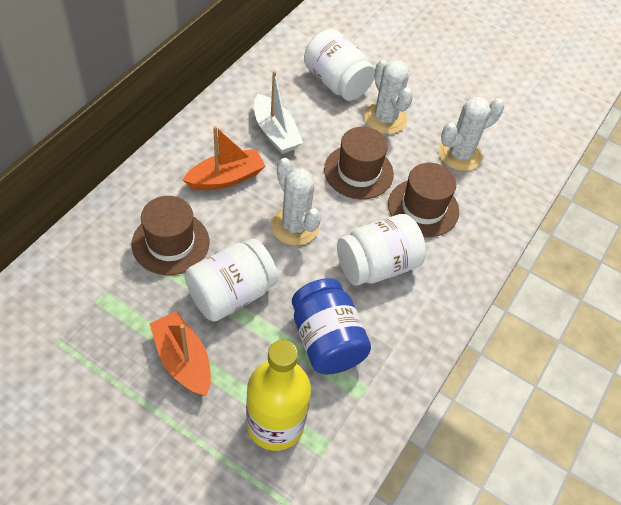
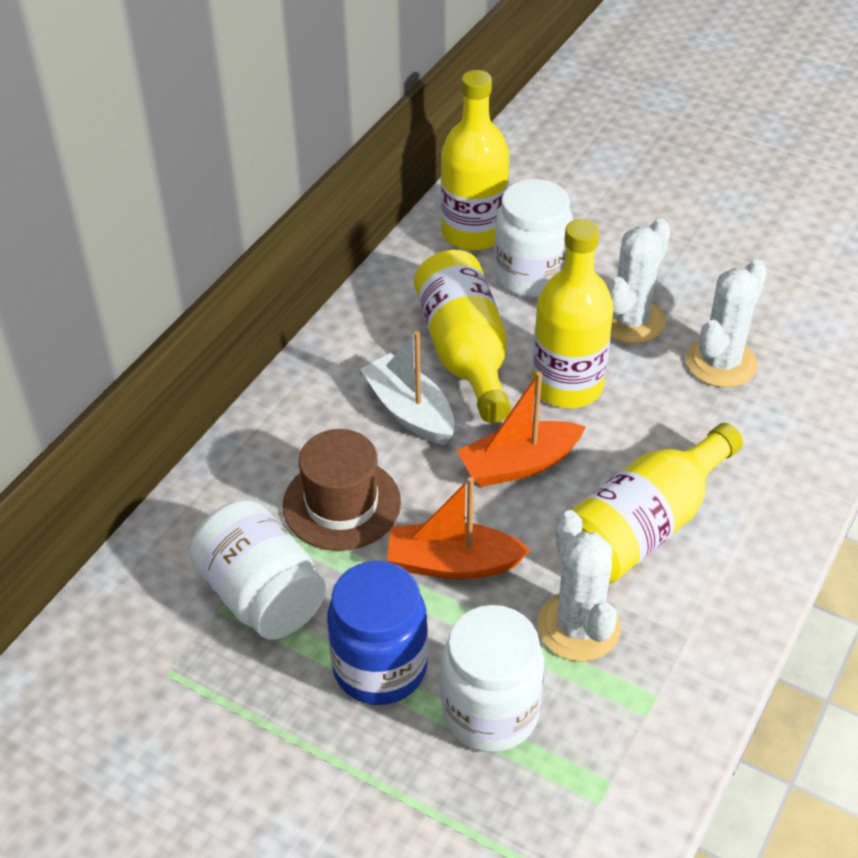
brown hat: [131,196,209,275] [324,127,394,199] [388,163,459,237] = 3 -> [283,429,401,551] = 1
yellow bottle: [246,340,311,451] = 1 -> [414,250,511,423] [441,70,509,251] [532,219,614,408] [572,423,743,584] = 4

